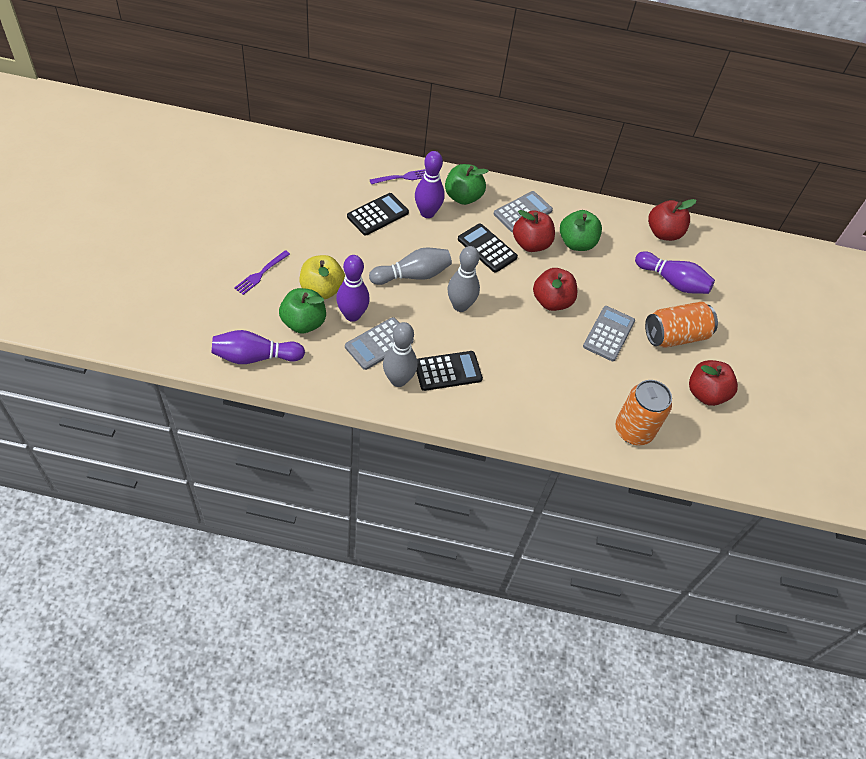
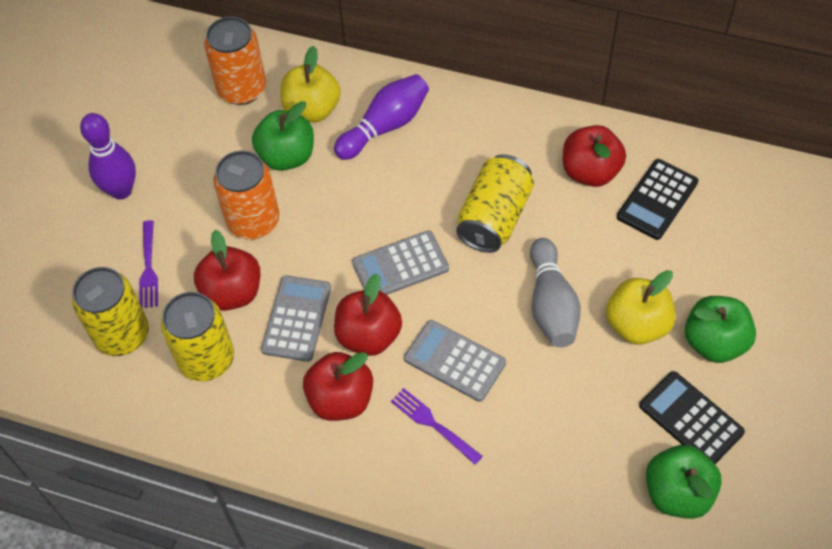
black calculator: [347,193,409,236] [416,351,483,391] [458,223,518,273] = 3 -> [617,159,698,240] [639,371,745,464] = 2
grey bowling pin: [369,247,452,285] [383,322,418,387] [447,246,480,312] = 3 -> [530,238,581,347] = 1
purple bowling pin: [212,330,305,364] [336,255,370,322] [415,151,445,218] [635,251,715,294] = 4 -> [80,113,136,199] [334,74,429,160] = 2
yellow apple: [299,255,345,299] = 1 -> [280,46,341,123] [606,270,675,345] = 2
yellow can: none = 0 -> [72,267,149,356] [161,292,234,381] [457,154,534,253] = 3

